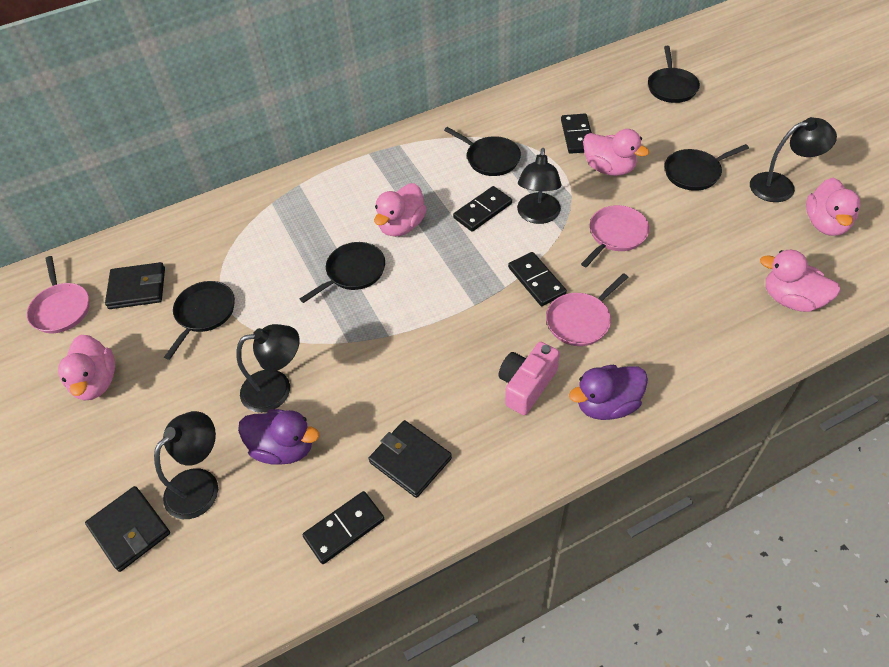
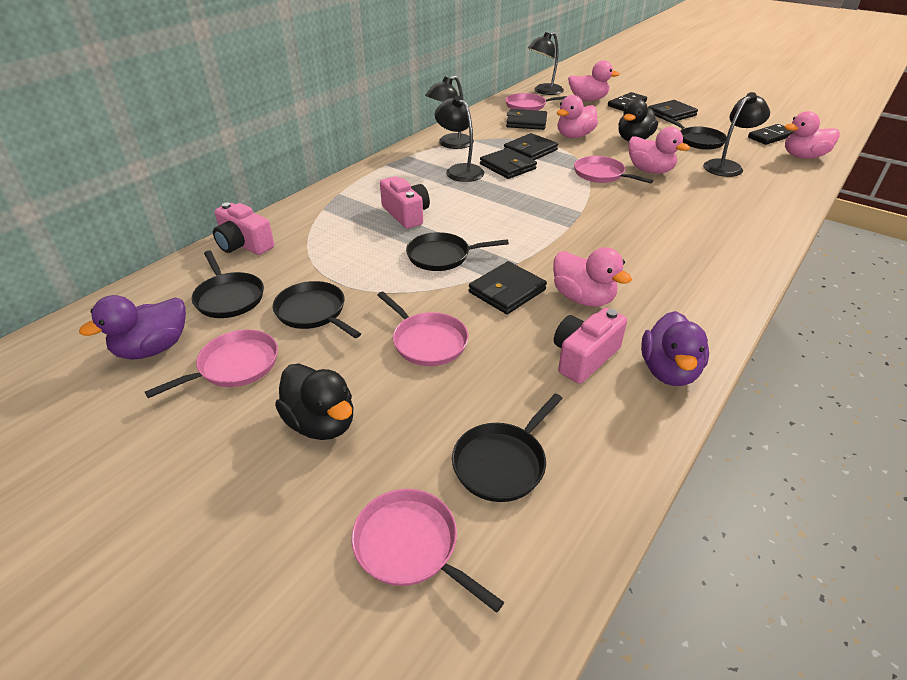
black domino: [303,491,384,564] [453,186,512,232] [508,252,567,306] [561,114,592,154] = 4 -> [608,92,647,111] [748,124,793,145] = 2
black duck: none = 0 -> [275,364,353,440] [619,99,658,141] = 2
black wallet: [85,486,170,572] [105,262,165,309] [368,420,452,498] = 3 -> [469,261,547,314] [480,148,537,179] [504,133,558,160] [506,109,547,130] [648,100,698,122] = 5
pink camera: [498,342,560,415] = 1 -> [213,202,274,255] [380,176,430,229] [554,308,627,384] = 3
pink pan: [27,256,90,333] [546,273,629,346] [581,205,650,267] = 3 -> [145,330,278,398] [351,489,504,612] [377,292,469,366] [505,93,567,111] [574,156,653,183] = 5

